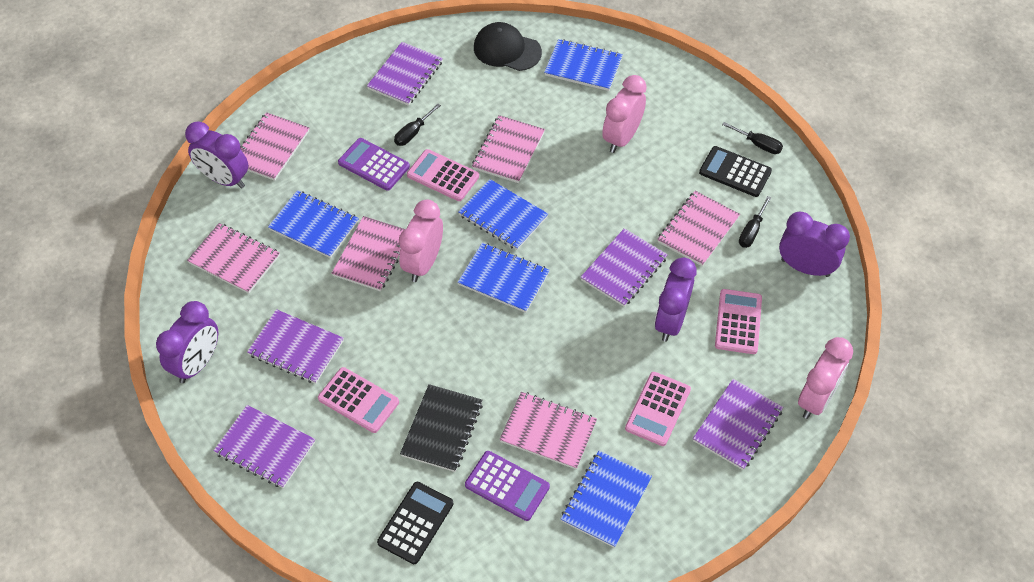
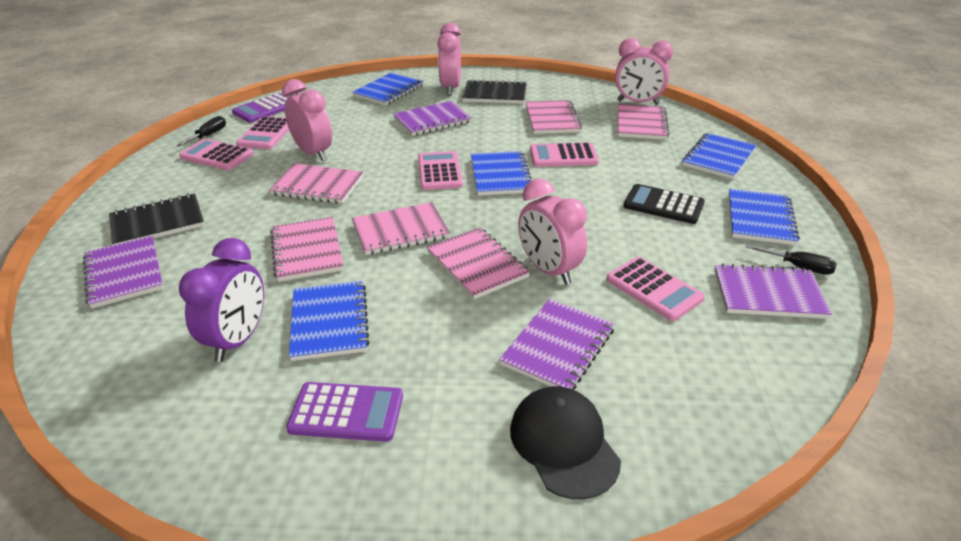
black calculator: [377,482,453,564] [699,146,772,197] = 2 -> [624,184,705,224] = 1
black notebook: [400,384,483,472] = 1 -> [109,193,204,245] [462,79,527,104] = 2
black screwdriver: [394,104,441,146] [722,122,783,154] [739,196,771,248] = 3 -> [176,116,226,147] [746,244,837,275] = 2
pink calculator: [318,367,399,433] [407,149,479,201] [625,372,691,446] [715,289,762,354] = 4 -> [179,139,254,170] [236,116,289,149] [418,151,463,190] [530,142,599,167] [607,257,705,321] = 5
pink clock: [399,200,443,282] [602,75,647,153] [798,337,853,419] = 3 -> [282,79,332,161] [437,23,461,95] [518,179,587,285] [615,38,673,105] = 4
purple clock: [156,301,218,383] [185,121,248,189] [655,257,697,342] [779,211,850,277] = 4 -> [179,238,264,362] = 1
purple notebook: [213,405,315,488] [247,309,344,384] [367,42,443,106] [580,228,668,307] [693,379,783,470] = 5 -> [83,236,164,309] [393,101,472,136] [499,299,615,390] [714,264,832,319] = 4

